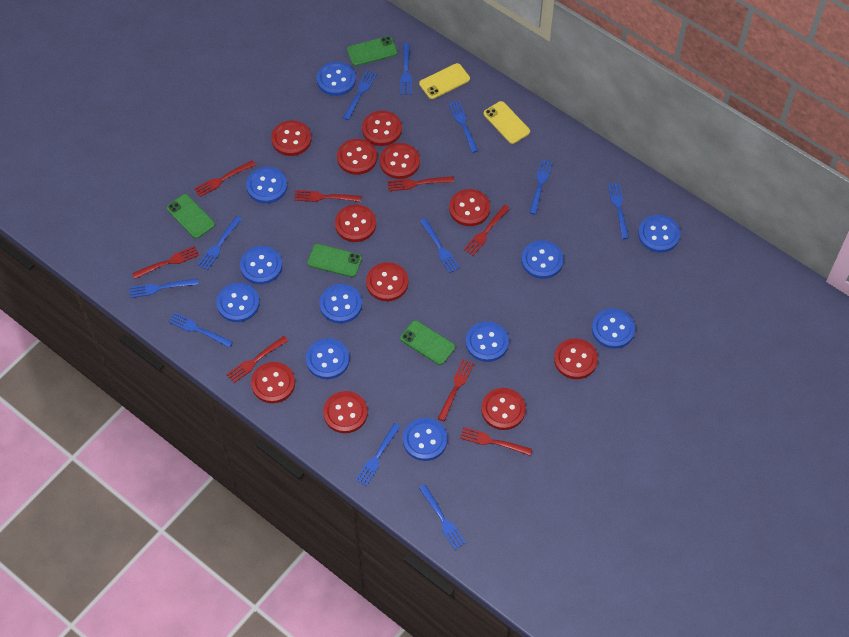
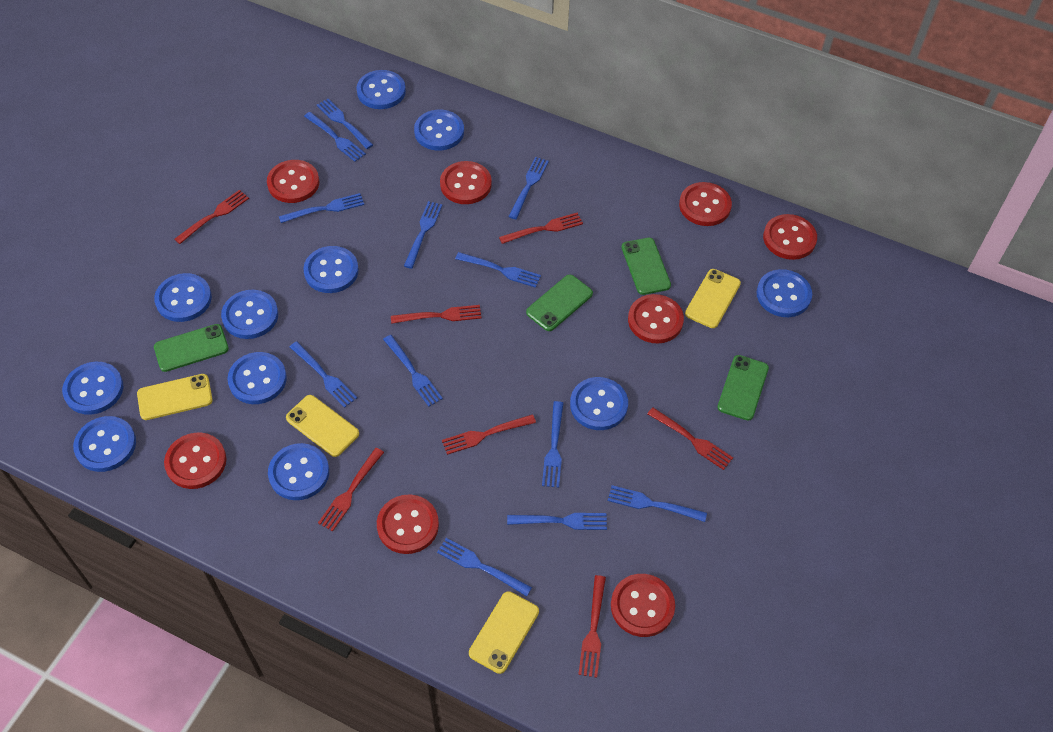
blue fork: [129,278,198,298] [168,312,233,348] [198,216,242,270] [343,70,377,120] [355,423,401,486] [400,43,412,95] [419,485,466,550] [420,218,460,273] [448,101,478,153] [529,159,552,215] [608,182,629,239] = 11 -> [279,193,364,223] [290,341,357,408] [304,112,366,162] [317,99,373,149] [383,335,443,407] [404,201,442,269] [437,538,532,596] [455,252,541,288] [507,513,607,530] [508,157,549,219] [542,401,563,488] [608,485,707,522] = 12
red button: [251,362,295,403] [271,120,312,156] [323,391,368,433] [335,204,376,242] [337,139,377,175] [362,111,402,146] [366,262,408,301] [380,143,420,179] [449,189,490,226] [481,388,526,430] [554,338,598,379] = 11 -> [164,433,226,489] [267,160,319,203] [377,494,439,554] [440,161,492,204] [611,574,675,637] [628,294,684,344] [679,182,732,226] [763,214,817,260] = 8
red fork: [132,246,199,279] [194,160,256,197] [226,336,288,383] [294,190,361,202] [388,176,454,191] [437,360,474,421] [460,427,532,456] [464,205,510,256] = 8 -> [175,190,249,244] [318,448,384,531] [391,305,481,324] [442,414,536,455] [499,213,583,244] [578,575,606,678] [647,407,733,470] = 7
yellow phone: [419,63,470,99] [484,101,530,144] = 2 -> [137,374,213,420] [286,395,359,457] [469,591,539,674] [685,269,741,328] = 4

